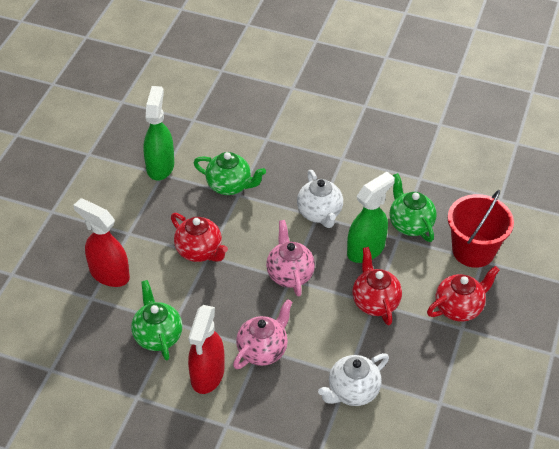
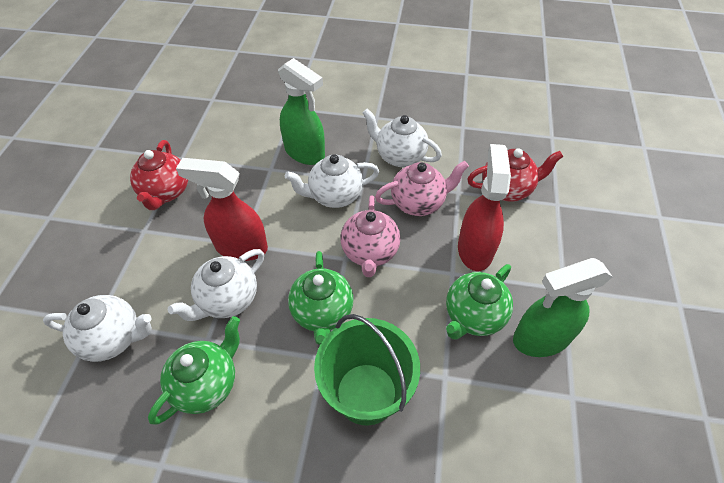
green bucket: none = 0 -> [314,314,420,426] = 1
red bucket: [448,190,514,268] = 1 -> none = 0
red teapot: [171,213,228,262] [352,247,402,325] [427,266,500,322] = 3 -> [130,140,188,210] [467,148,563,202] = 2
white teapot: [297,170,343,228] [318,353,389,406] = 2 -> [43,295,152,362] [168,249,264,321] [285,154,379,208] [363,109,442,167] = 4

